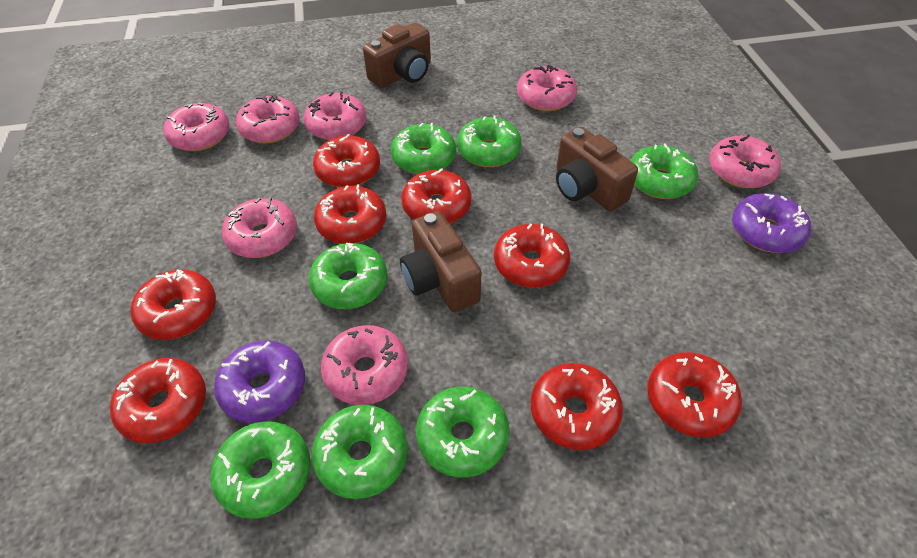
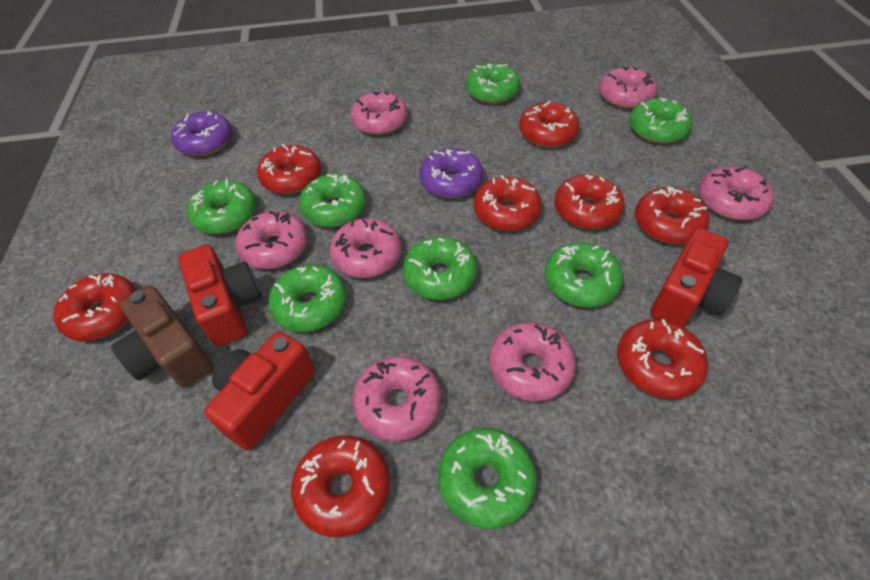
brown camera: [363,22,431,88] [400,211,481,312] [556,127,638,211] = 3 -> [111,286,213,388] = 1
green donut: [210,421,310,519] [309,243,388,309] [312,405,408,499] [391,123,456,174] [416,387,510,478] [457,116,522,167] [630,144,698,199] = 7 -> [187,179,257,234] [268,265,347,332] [299,174,366,227] [403,237,477,300] [438,428,537,529] [466,63,520,104] [545,242,623,307] [629,98,692,144] = 8
red camera: none = 0 -> [178,245,262,347] [204,331,315,451] [650,228,742,327] = 3

